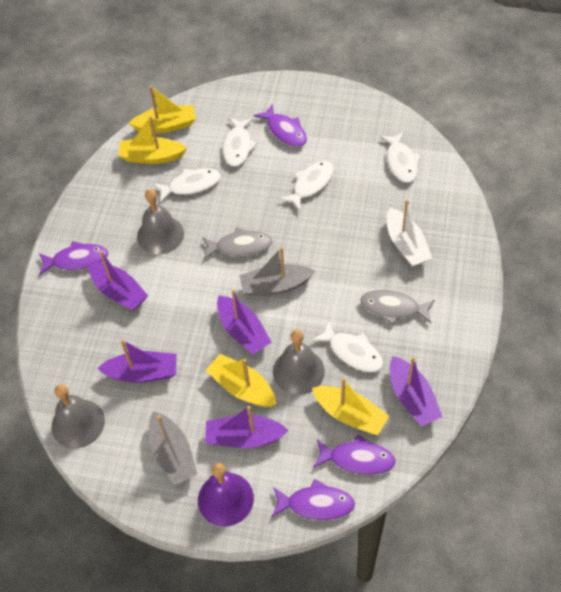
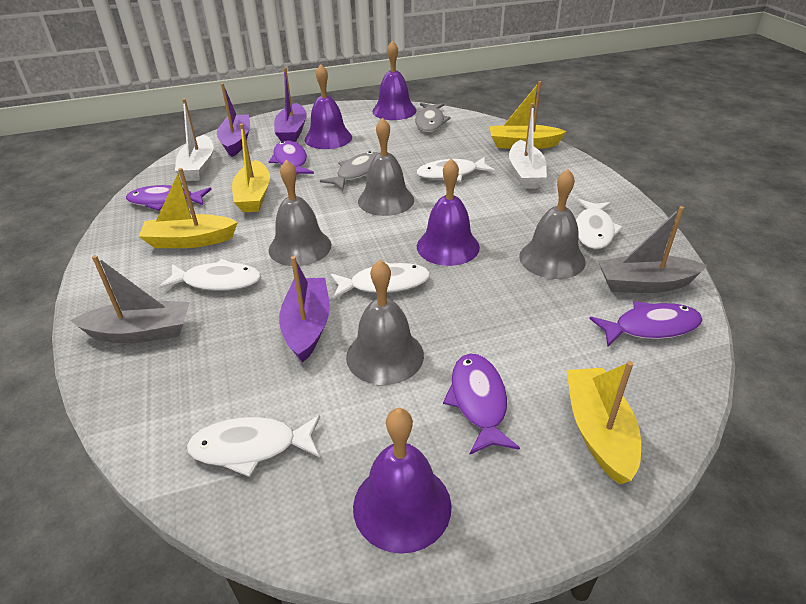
grey bell: [52,384,105,448] [137,189,184,254] [273,330,325,395] = 3 -> [269,160,332,266] [346,260,424,385] [358,118,414,216] [519,169,586,279] = 4
purple bell: [198,463,254,526] = 1 -> [305,64,352,149] [353,408,452,554] [372,40,416,120] [417,158,480,266] = 4
purple boat: [89,250,148,311] [97,339,177,383] [205,406,289,448] [217,289,272,354] [390,356,443,427] = 5 -> [217,83,250,157] [274,68,307,142] [279,256,330,362] = 3
white boat: [387,199,432,267] = 1 -> [175,99,214,181] [509,103,547,189] = 2

